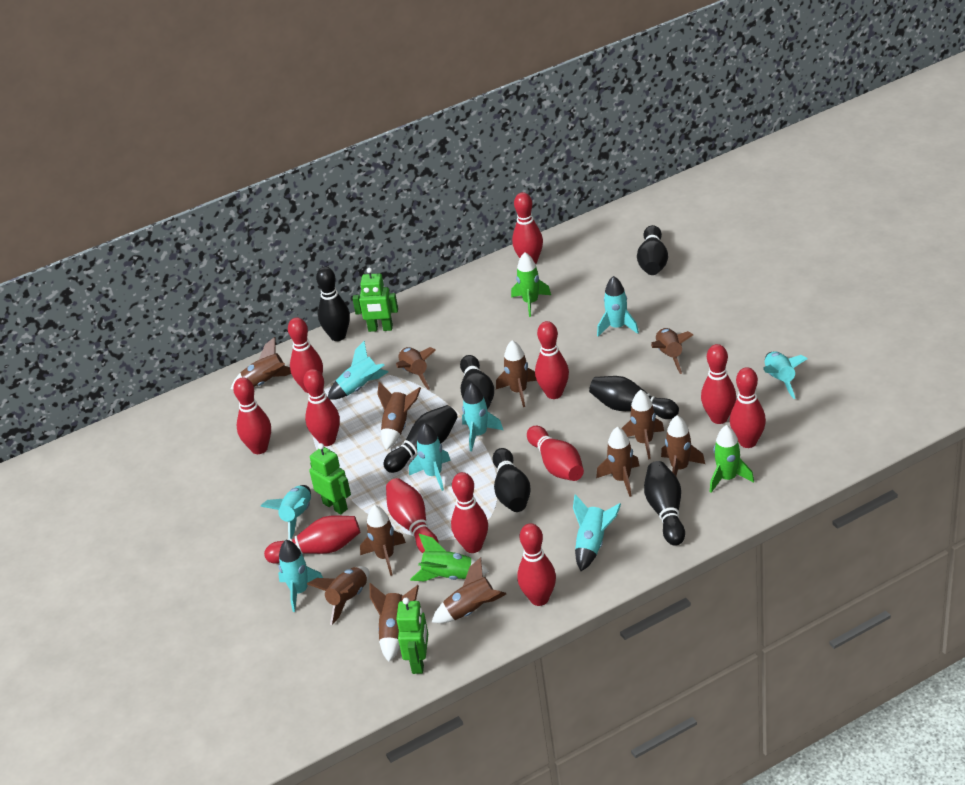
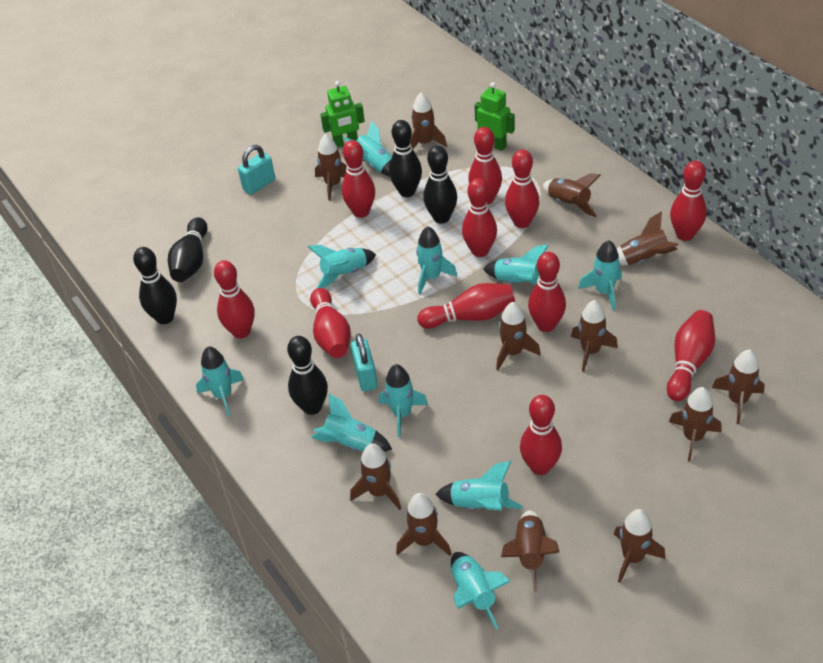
black bowling pin: [316,267,350,341] [383,405,458,473] [460,355,494,409] [492,448,530,512] [589,376,679,419] [637,225,668,275] [644,461,685,546] = 7 -> [133,247,177,324] [168,218,208,282] [287,336,328,415] [389,120,422,197] [423,145,457,224] = 5
green robot: [309,443,351,514] [352,268,398,332] [396,598,428,674] = 3 -> [320,81,365,148] [475,82,515,151] = 2
green rocket: [410,534,489,581] [511,252,551,317] [710,425,754,493] = 3 -> none = 0
red bowling pin: [233,377,271,454] [264,515,360,564] [288,317,323,393] [303,369,340,446] [386,478,439,553] [451,472,488,553] [512,192,543,264] [517,523,556,606] [527,426,584,481] [535,321,569,399] [701,344,736,424] [730,367,766,448] = 12 -> [214,260,255,338] [310,288,351,358] [342,140,375,218] [418,283,515,329] [462,178,497,257] [468,127,502,205] [505,149,540,228] [520,395,562,475] [528,252,566,332] [667,310,715,401] [670,161,707,241] = 11
turquoise padlock: none = 0 -> [238,145,275,195] [351,334,378,392] = 2
turquoise rocket: [260,485,311,540] [278,540,323,612] [328,341,388,400] [409,423,451,491] [462,383,503,451] [573,494,621,571] [597,276,639,336] [763,352,807,399] = 8 -> [196,346,244,416] [308,245,376,289] [311,393,392,452] [344,120,392,177] [379,364,428,437] [416,226,457,294] [436,461,523,510] [451,552,511,629] [483,245,549,285] [578,240,622,311] = 10

